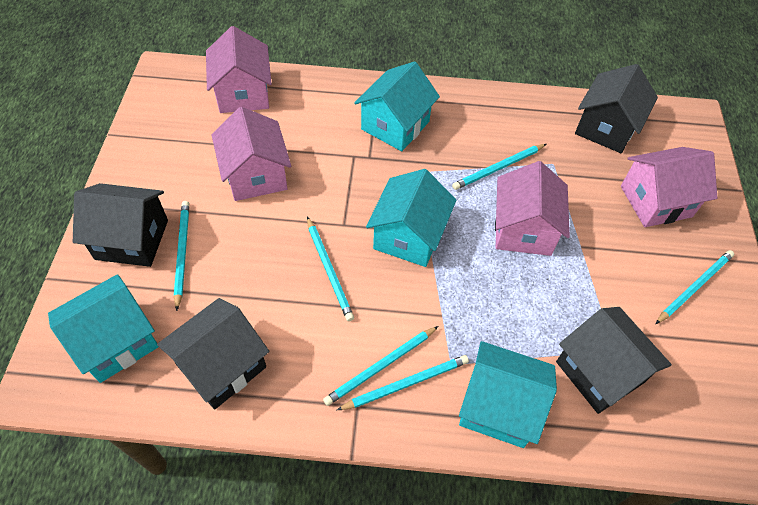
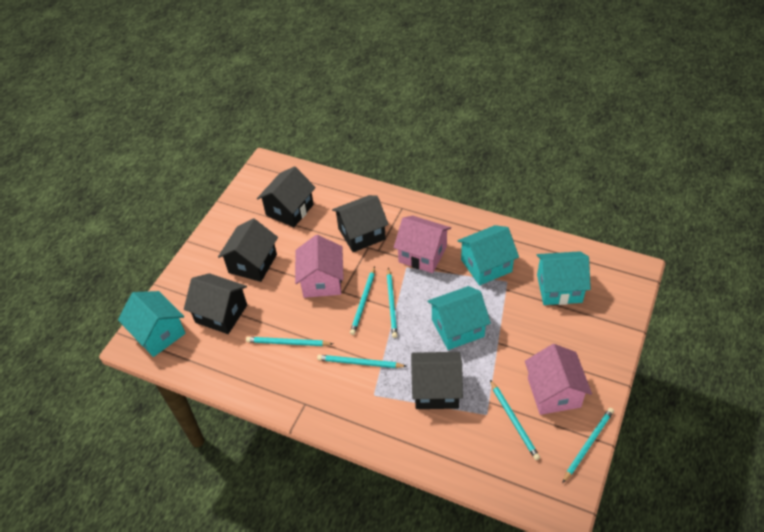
black house: [73,183,168,267] [157,298,270,410] [556,307,672,414] [575,64,658,153] = 4 -> [184,273,247,334] [218,218,278,282] [257,166,316,227] [332,195,389,252] [411,352,463,409] = 5
pink house: [206,26,272,113] [212,107,291,201] [495,161,570,256] [621,147,717,227] = 4 -> [295,235,344,298] [394,216,451,273] [525,344,592,415] = 3

